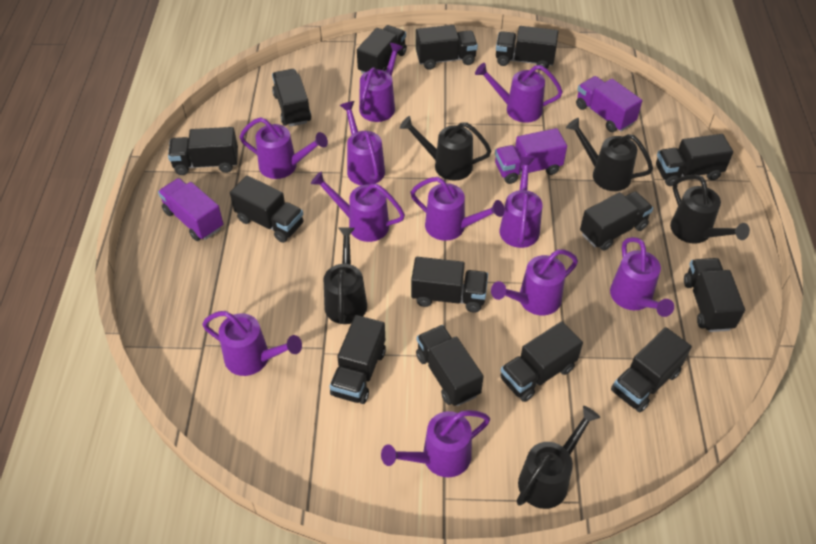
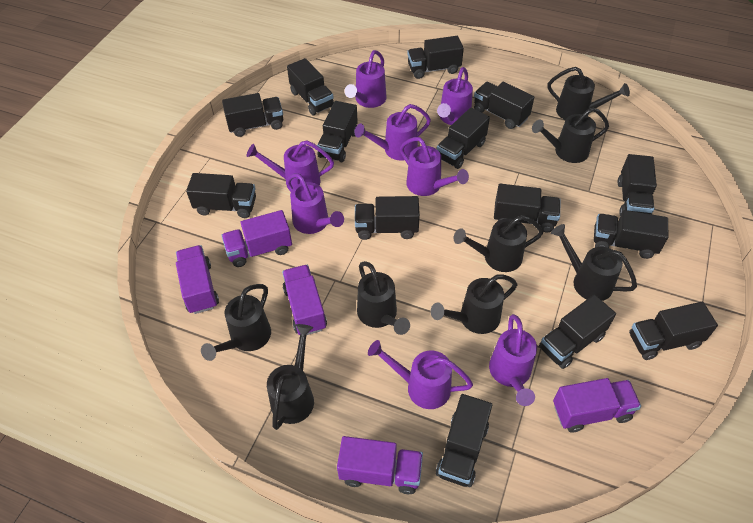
black watering can: [324,227,367,324] [400,116,491,180] [517,406,601,509] [566,118,653,191] [670,175,750,244] = 5 -> [201,284,271,361] [267,324,314,430] [357,261,410,335] [431,274,517,334] [454,215,543,272] [532,108,609,163] [547,67,630,120] [551,224,637,301] = 8
purple truck: [158,178,223,241] [495,128,567,184] [576,76,642,132] = 3 -> [176,245,219,314] [221,210,292,267] [282,265,327,335] [337,436,423,494] [553,378,641,432] = 5
purple watering can: [202,311,302,376] [240,117,328,179] [311,171,405,242] [340,101,385,185] [359,43,404,122] [381,410,490,477] [410,177,504,241] [475,63,563,123] [491,249,578,315] [499,157,543,248] [610,237,674,317] = 11 -> [247,140,334,189] [287,173,344,234] [345,50,387,108] [355,104,431,161] [368,340,473,409] [400,137,469,196] [437,67,473,125] [489,314,537,406] = 8

